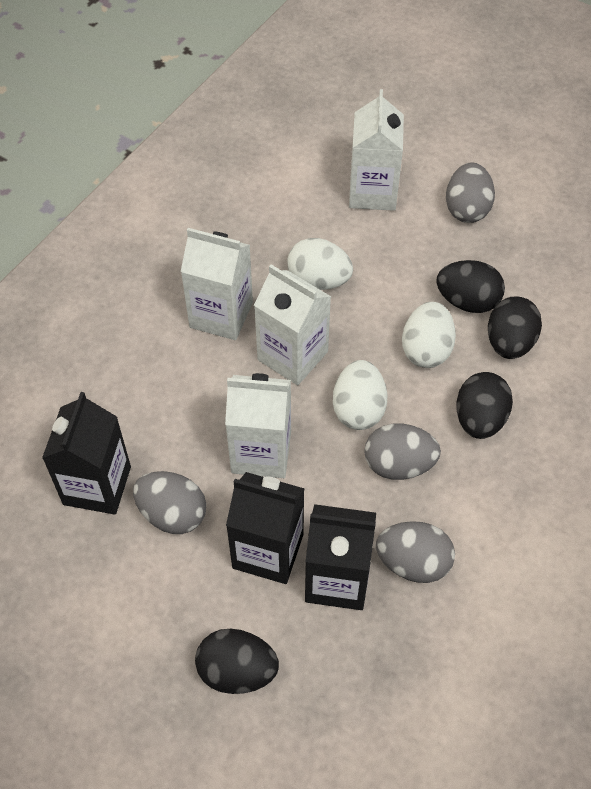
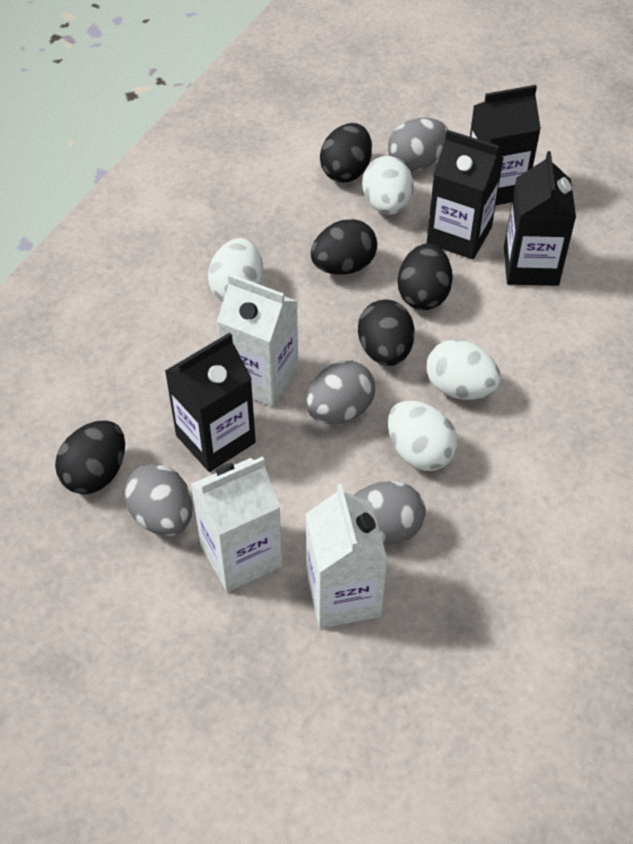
black carton: [42,392,131,515] [226,472,305,584] [305,504,376,610] = 3 -> [165,333,256,472] [427,130,503,259] [470,85,541,206] [504,151,576,286] = 4
black egg: [195,628,279,694] [436,260,505,313] [456,372,513,439] [488,296,542,359] = 4 -> [55,420,125,494] [311,219,377,275] [320,123,372,182] [358,300,415,366] [398,243,453,310] = 5
white carton: [181,228,253,340] [225,373,291,478] [254,265,331,385] [349,89,404,211] = 4 -> [190,456,282,592] [217,274,298,407] [306,484,388,628] = 3
white egg: [287,238,353,290] [333,360,388,430] [402,302,456,368] = 3 -> [208,238,263,302] [362,156,414,215] [388,401,458,471] [426,339,501,400] = 4

